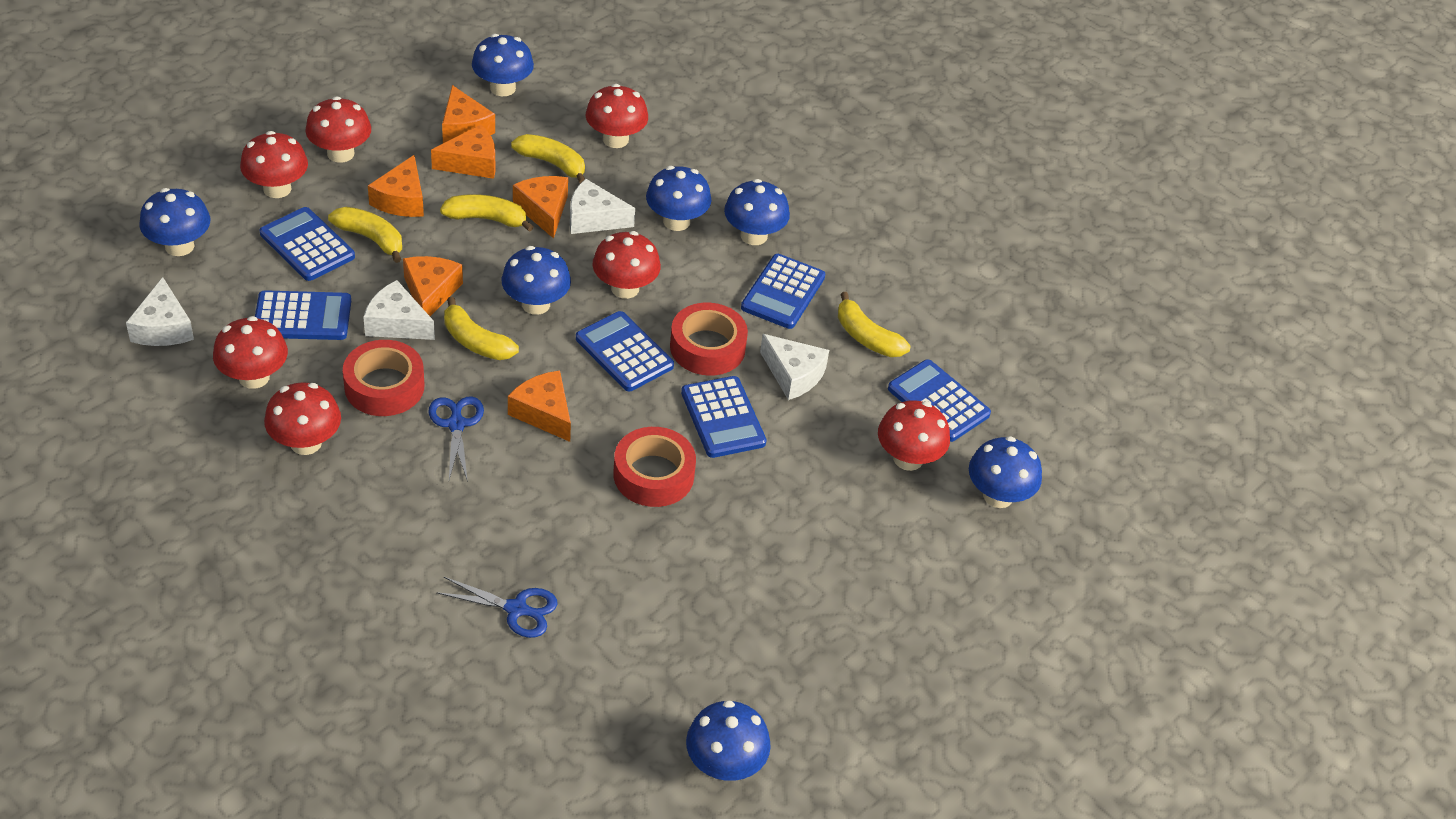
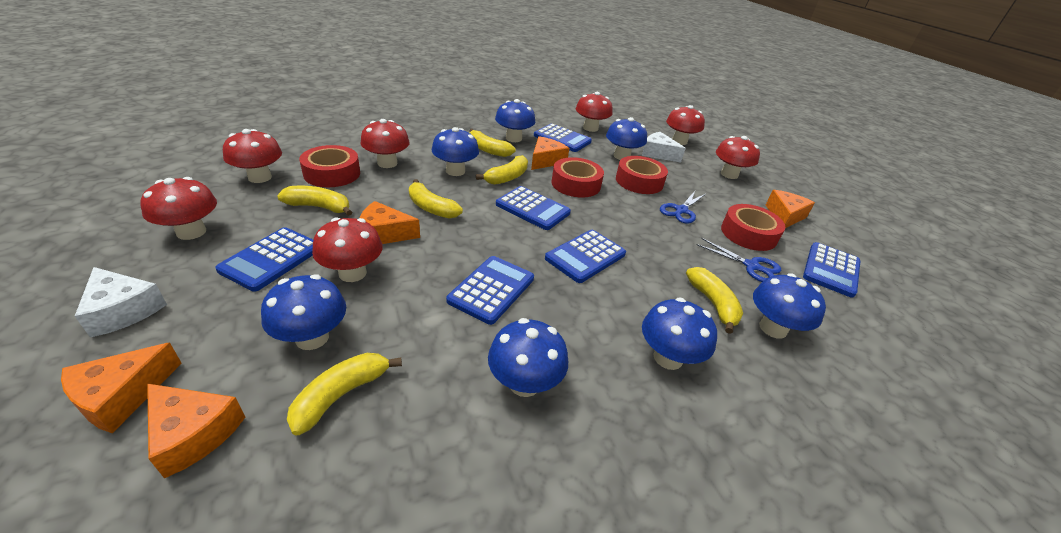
orange cheese: [368,155,424,217] [403,256,463,316] [431,124,496,179] [442,85,495,143] [508,370,571,442] [513,176,568,239] = 6 -> [61,342,182,433] [147,384,245,478] [360,201,420,244] [531,136,569,170] [766,190,815,228] = 5
red tape: [343,340,424,416] [614,427,696,507] [670,303,748,376] = 3 -> [299,145,360,187] [551,157,604,198] [616,156,668,194] [721,204,785,251] = 4
white cheese: [126,277,194,346] [363,280,435,340] [570,179,635,234] [760,334,829,400] = 4 -> [75,267,167,338] [642,132,686,163] = 2
yellow banana: [328,207,402,263] [440,194,534,232] [444,297,519,360] [511,134,585,183] [838,292,910,357] = 5 -> [277,186,352,216] [287,353,402,435] [409,179,463,219] [469,129,516,157] [476,155,528,185] [686,267,743,334] = 6

